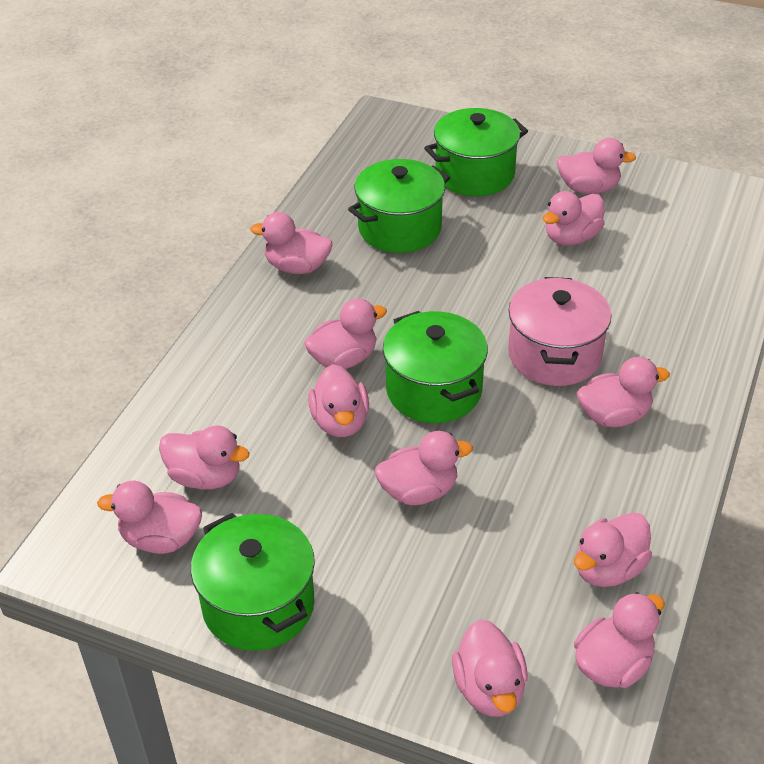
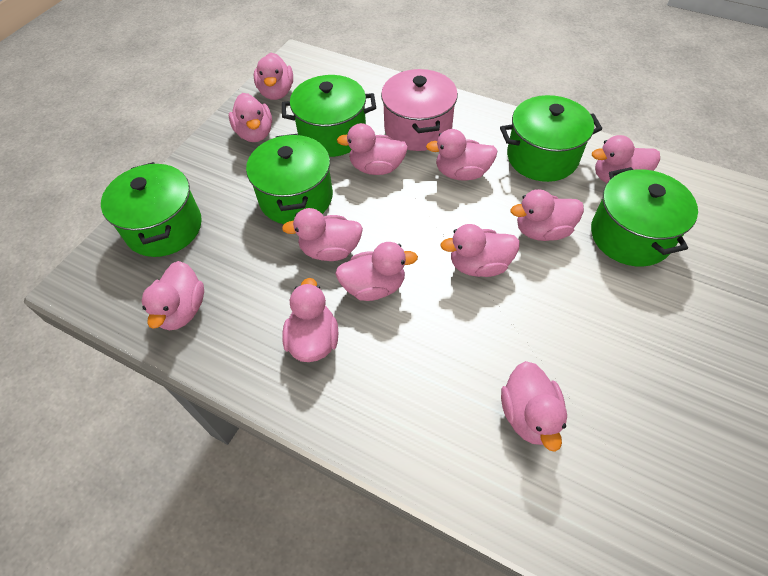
green pot: [191,513,315,651] [348,159,450,253] [383,311,488,423] [424,108,528,196] = 4 -> [101,162,202,257] [246,134,333,224] [282,75,376,157] [500,95,602,182] [591,167,698,267] = 5

